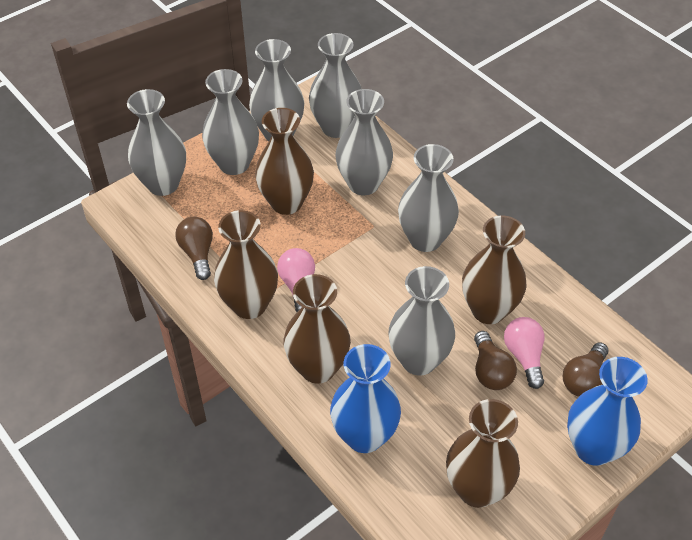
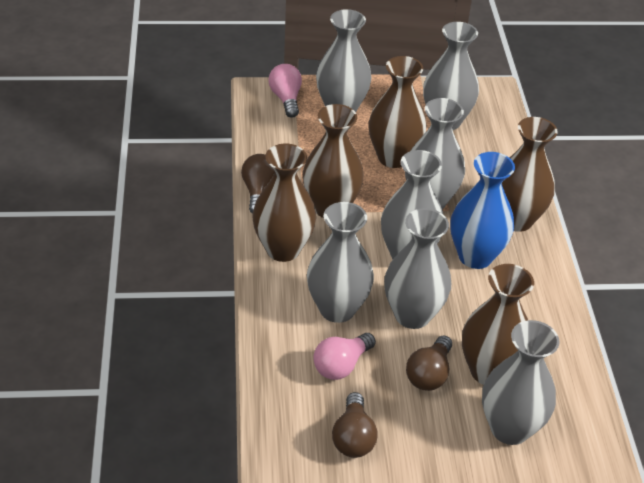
blue vase: [330,344,401,453] [567,357,648,466] = 2 -> [450,152,515,269] = 1

